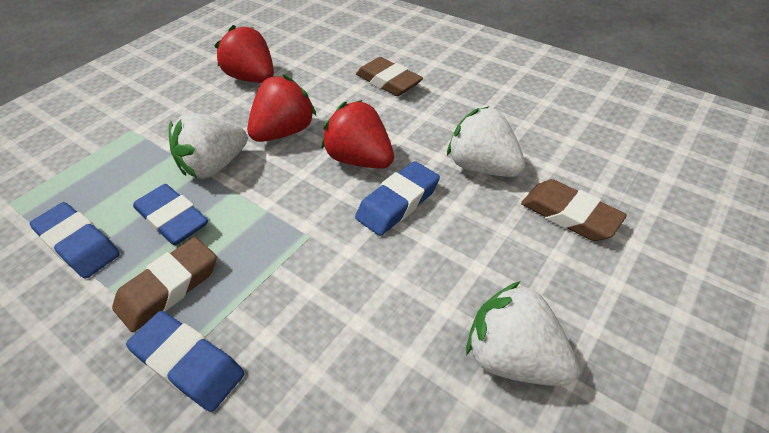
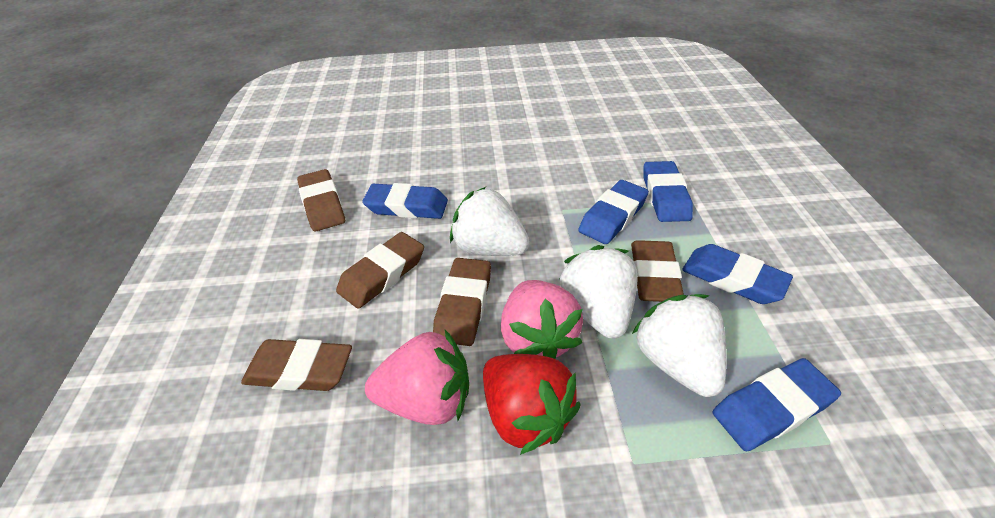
blue eraser: [30,202,120,278] [126,311,244,412] [133,184,208,245] [355,161,440,236] = 4 -> [362,183,448,219] [578,180,649,244] [644,161,693,222] [682,244,793,304] [713,358,841,451] = 5
brown eraser: [112,237,217,332] [356,57,423,96] [521,179,627,241] = 3 -> [241,339,352,391] [297,169,345,231] [336,232,424,309] [433,258,491,346] [631,240,684,302] = 5
pink strawberry: none = 0 -> [365,330,469,425] [501,280,583,359] = 2
red strawberry: [214,25,274,83] [247,74,316,142] [322,100,394,168] = 3 -> [483,354,581,455] = 1

